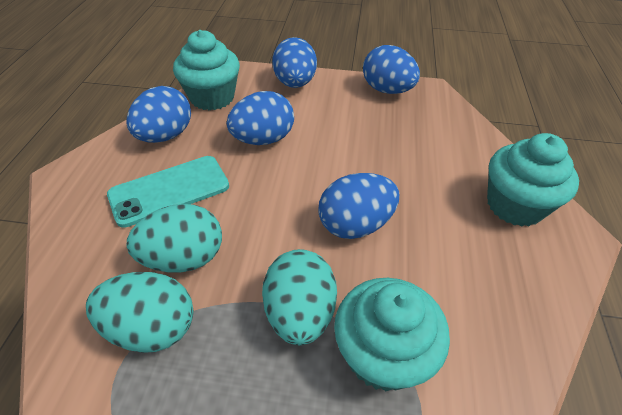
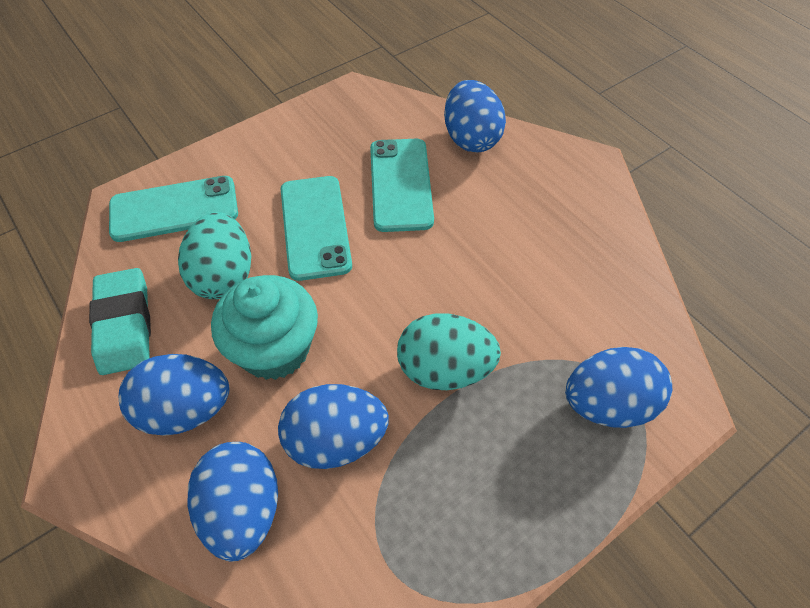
turquoise cupcake: [173,30,240,110] [334,278,450,391] [487,133,579,227] = 3 -> [211,275,318,380] = 1
turquoise egg: [86,272,194,353] [127,204,222,272] [262,249,337,345] = 3 -> [178,212,251,299] [397,313,501,390] = 2
turquoise eraser: none = 0 -> [89,268,151,375] = 1
turquoise phone: [107,156,229,228] = 1 -> [109,176,238,242] [281,176,352,281] [370,139,434,232] = 3

